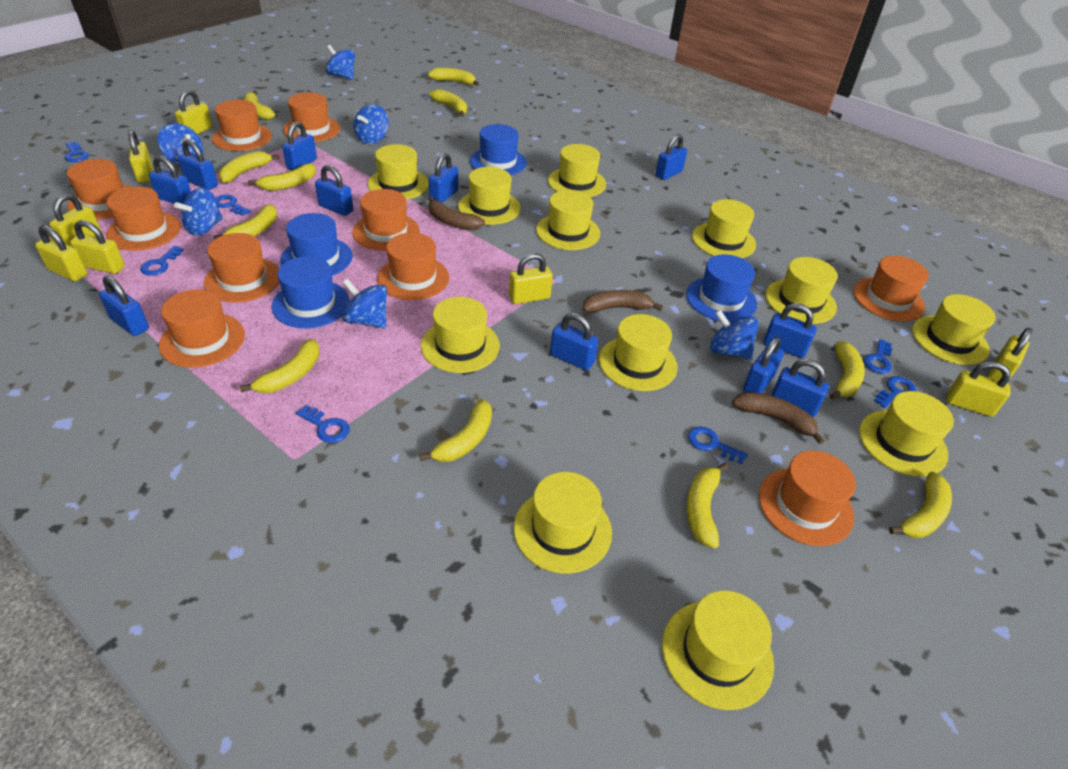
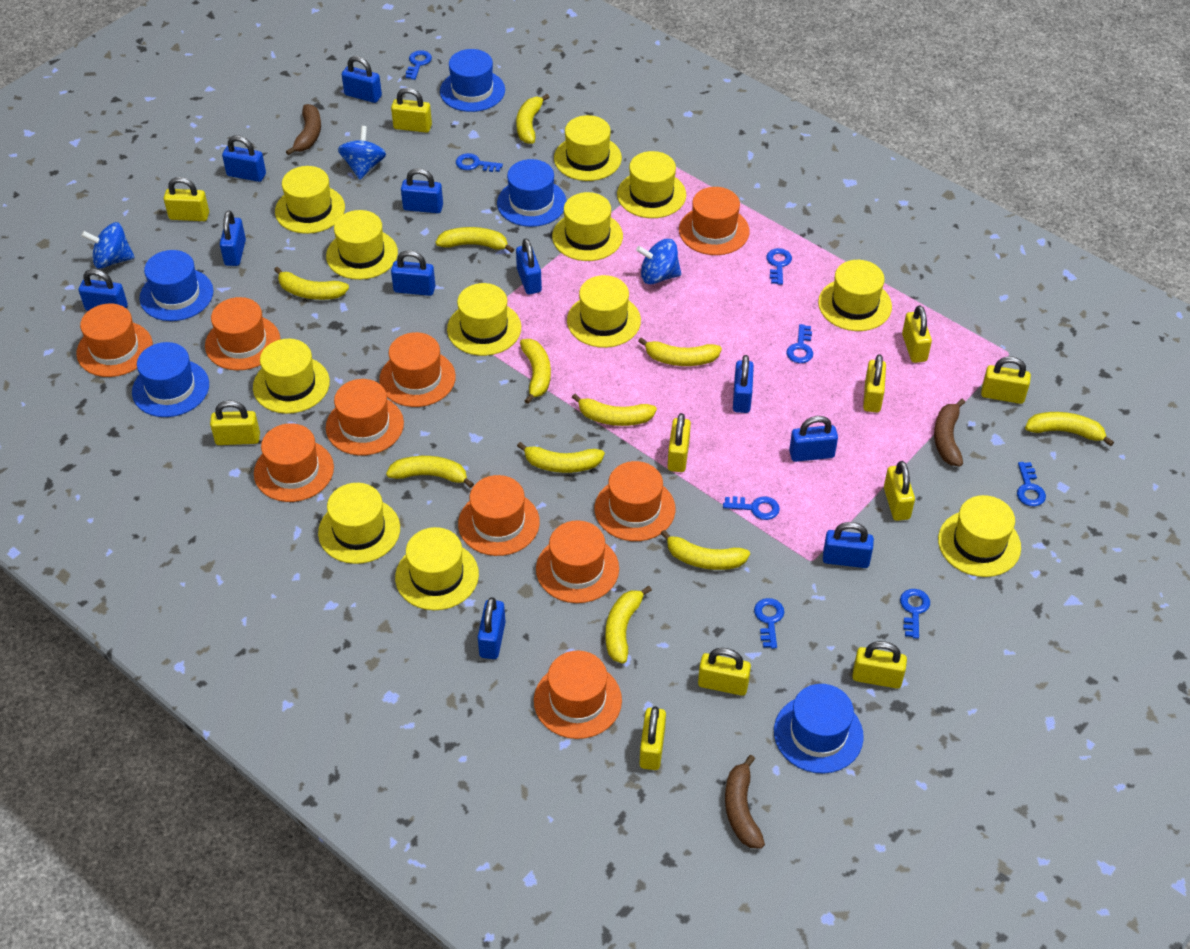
blue hat: [271,256,349,328] [280,213,353,276] [470,124,527,175] [686,254,757,322] = 4 -> [132,342,209,417] [139,250,213,321] [440,49,505,112] [497,159,566,227] [774,684,864,774] = 5
blue key: [65,141,89,162] [140,246,184,276] [215,195,251,216] [296,405,350,443] [688,427,748,464] [864,339,892,373] [874,376,916,408] = 7 -> [406,50,432,80] [456,153,503,172] [723,496,780,520] [754,598,784,649] [767,248,792,285] [786,324,813,363] [900,589,930,639] [1017,462,1046,506] = 8
blue spinning top: [158,123,203,165] [174,188,223,236] [326,45,355,80] [342,279,387,329] [354,104,389,144] [710,310,759,360] = 6 -> [81,222,135,269] [338,126,386,180] [636,239,681,284] = 3
yellow padlock: [35,225,88,281] [49,194,102,247] [70,220,125,274] [128,130,153,183] [175,90,212,134] [509,253,553,304] [947,361,1011,417] [988,328,1033,380] = 8 -> [164,177,209,221] [210,400,260,445] [391,88,432,133] [640,706,666,770] [668,413,691,472] [698,648,751,696] [852,641,907,689] [863,354,886,413] [884,461,915,521] [902,305,932,363] [981,356,1031,404] = 11

